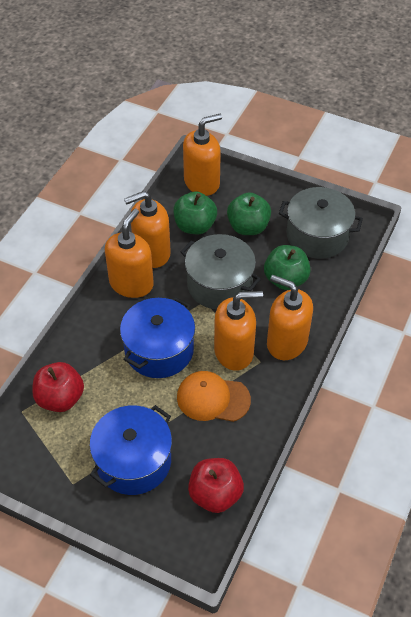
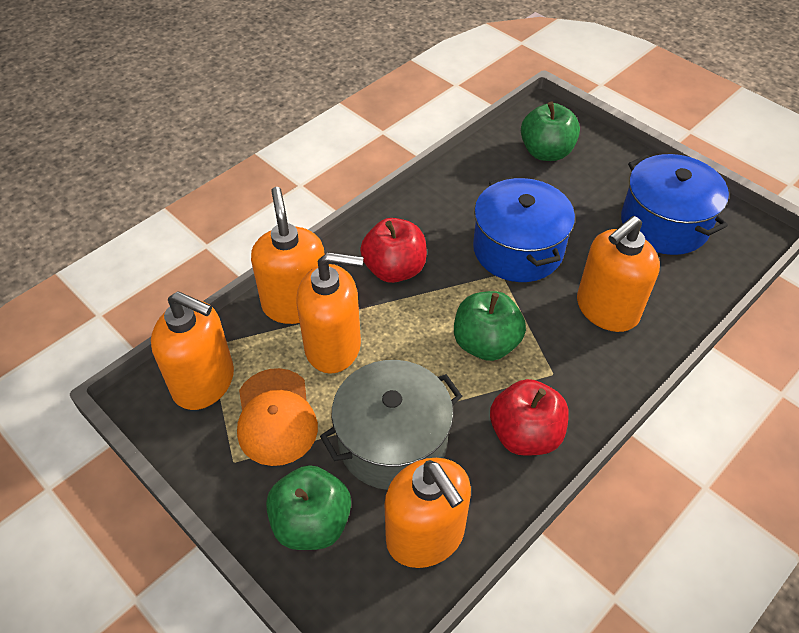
grey pot: [181,234,261,309] [279,187,363,259] = 2 -> [320,360,462,490] = 1

